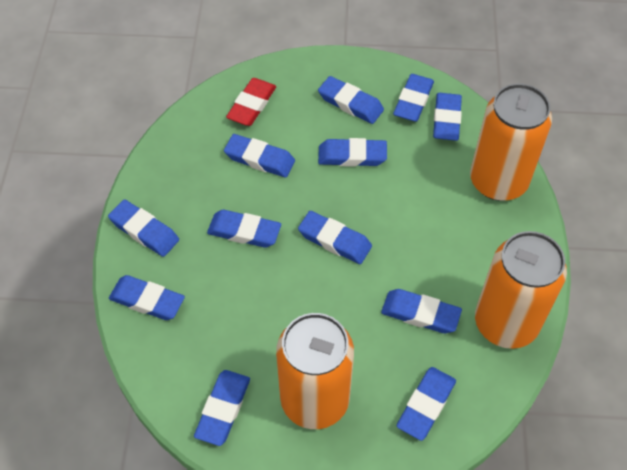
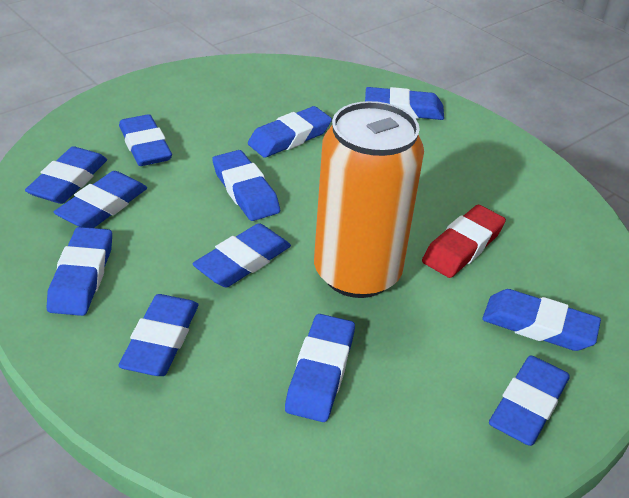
orange can: [276,313,354,429] [470,84,552,201] [475,231,567,349] = 3 -> [314,101,424,298] = 1

